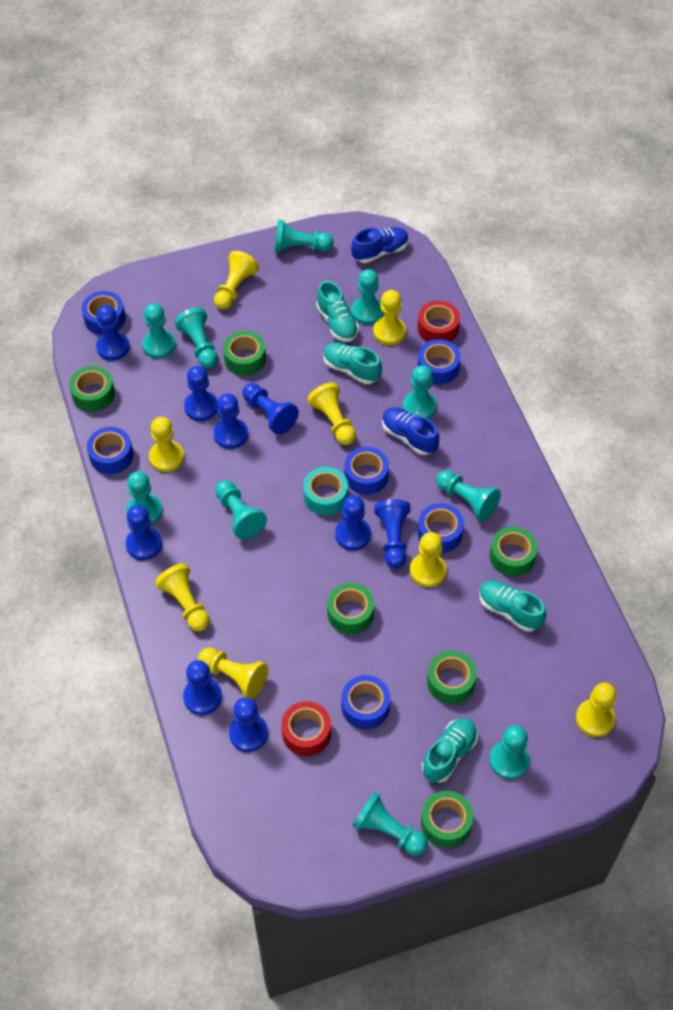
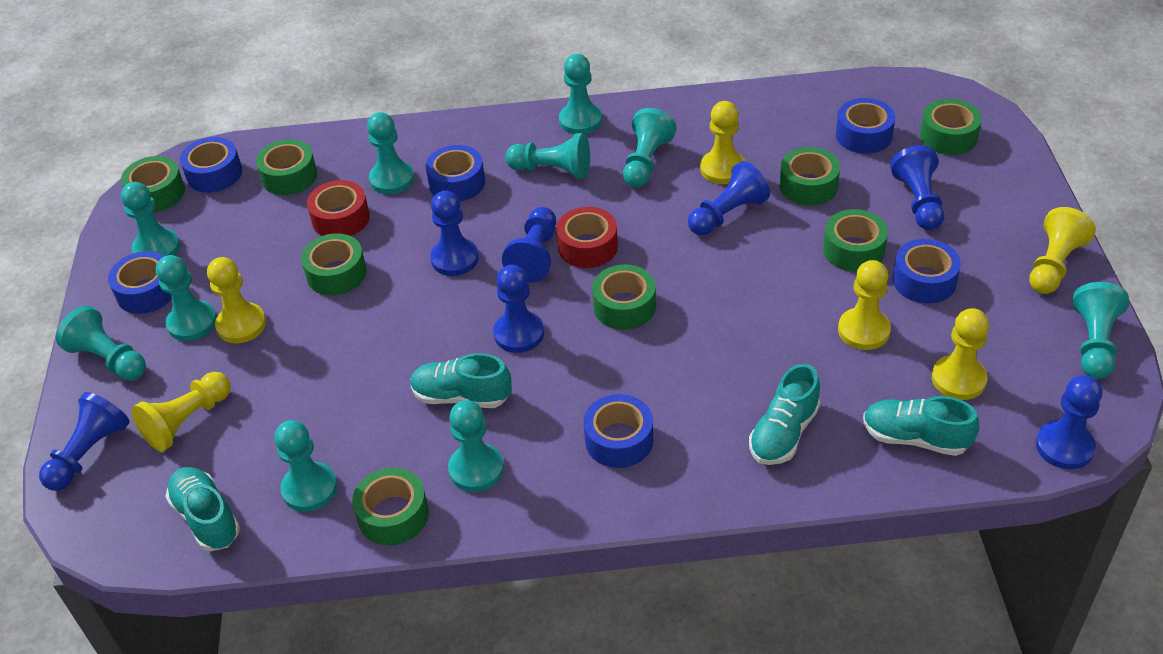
blue pawn: [96,305,130,360] [125,505,162,560] [183,660,222,715] [184,366,218,421] [214,394,248,449] [229,697,268,752] [242,383,299,435] [335,495,371,550] [374,499,410,568] = 9 -> [39,392,130,491] [430,191,479,276] [493,265,544,353] [502,207,556,283] [688,161,770,235] [890,145,944,230] [1036,375,1102,469] = 7
blue shoe: [351,227,409,263] [382,407,439,455] = 2 -> none = 0
green tape: [69,366,115,412] [223,331,266,376] [327,583,374,634] [421,791,473,848] [427,651,477,704] [489,527,537,577] = 6 -> [121,156,185,212] [256,139,317,195] [301,233,367,296] [352,467,429,545] [592,264,656,330] [779,147,840,206] [823,209,888,272] [920,99,982,155] = 8
turquoise tape: [303,467,348,515] = 1 -> none = 0
yellow pawn: [149,417,184,472] [155,563,210,631] [198,647,268,699] [214,251,259,309] [307,382,356,445] [373,290,406,345] [410,532,447,587] [576,682,616,737] = 8 -> [131,372,231,452] [207,257,266,344] [700,101,745,184] [838,260,891,350] [932,308,989,400] [1029,207,1096,294] = 6

